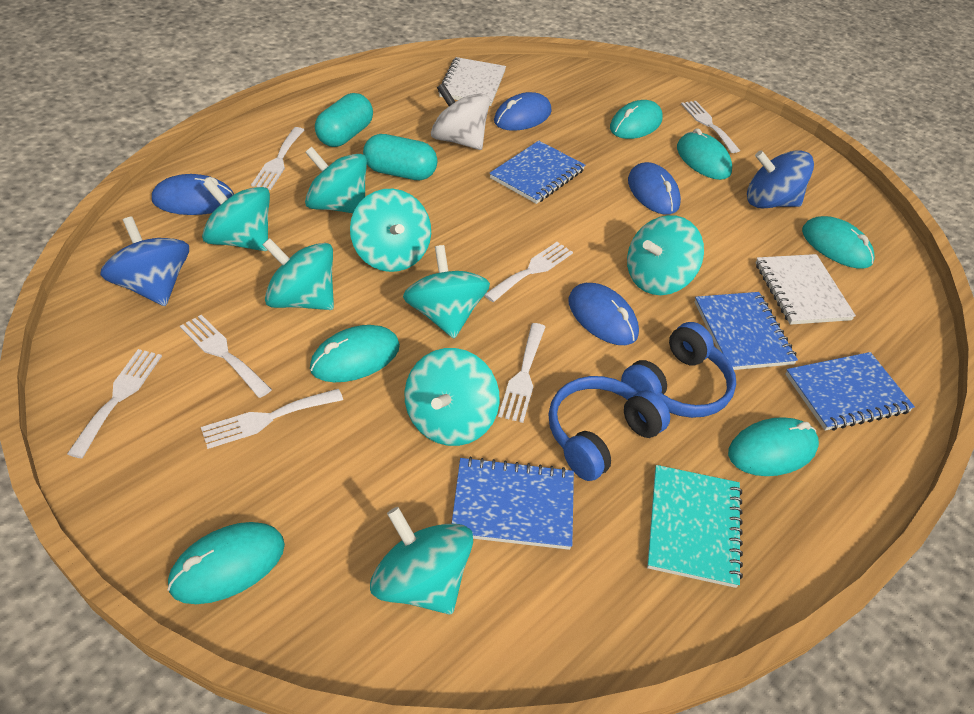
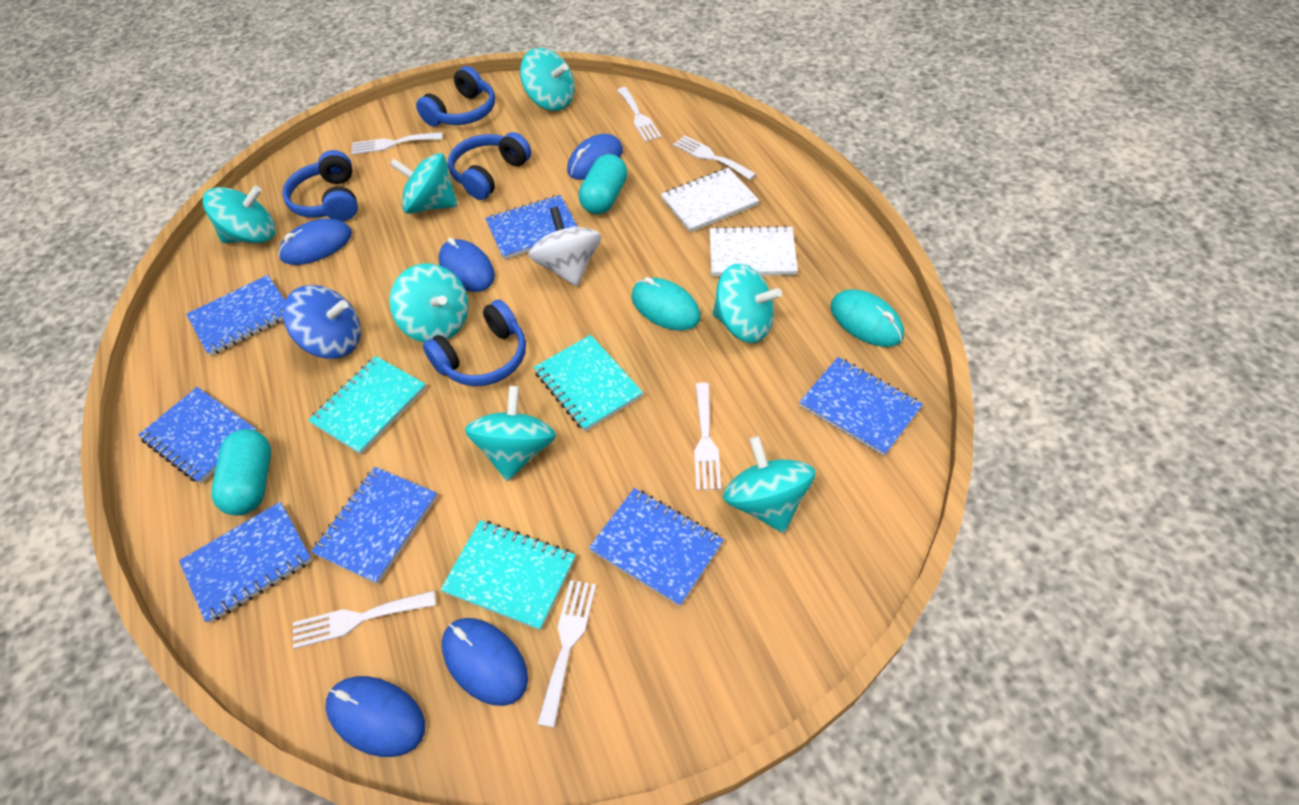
blue headphones: [549,376,670,481] [621,322,736,418] = 2 -> [282,150,358,221] [416,66,495,126] [423,300,526,386] [448,132,531,200] = 4
blue mouse: [152,174,234,215] [494,92,551,131] [568,283,639,345] [628,162,681,215] = 4 -> [279,219,352,265] [325,676,425,757] [438,238,495,292] [442,618,528,706] [567,134,623,180] = 5
blue notebook: [451,457,574,550] [489,141,585,204] [695,292,798,370] [785,352,915,431] = 4 -> [138,387,257,484] [179,502,312,623] [186,275,285,356] [311,467,438,584] [485,195,578,260] [589,488,724,606] [799,357,923,456] = 7
blue spinning top: [100,216,189,306] [747,150,814,208] = 2 -> [283,285,361,359] = 1
turquoise mouse: [167,522,285,604] [310,325,400,382] [610,100,663,139] [677,128,732,180] [728,417,819,476] [802,216,875,269] = 6 -> [631,277,701,330] [830,289,904,347] = 2
turquoise notebook: [647,465,743,588] = 1 -> [308,356,426,454] [440,520,576,630] [533,335,643,432] = 3
turquoise spinning top: [202,179,270,251] [263,238,334,310] [305,147,367,213] [350,189,431,272] [370,507,473,614] [403,245,490,338] [404,348,500,446] [627,215,704,295] = 8 -> [203,186,275,243] [389,263,469,343] [390,153,458,214] [465,386,556,481] [520,48,575,111] [713,264,782,343] [723,436,816,533] = 7
white fork: [67,349,162,459] [180,315,272,398] [201,389,343,449] [251,127,304,190] [484,242,573,302] [498,323,545,423] [681,101,740,153] = 7 -> [293,590,436,649] [351,132,443,155] [537,580,596,728] [617,87,662,142] [673,135,756,180] [694,383,721,490] = 6

